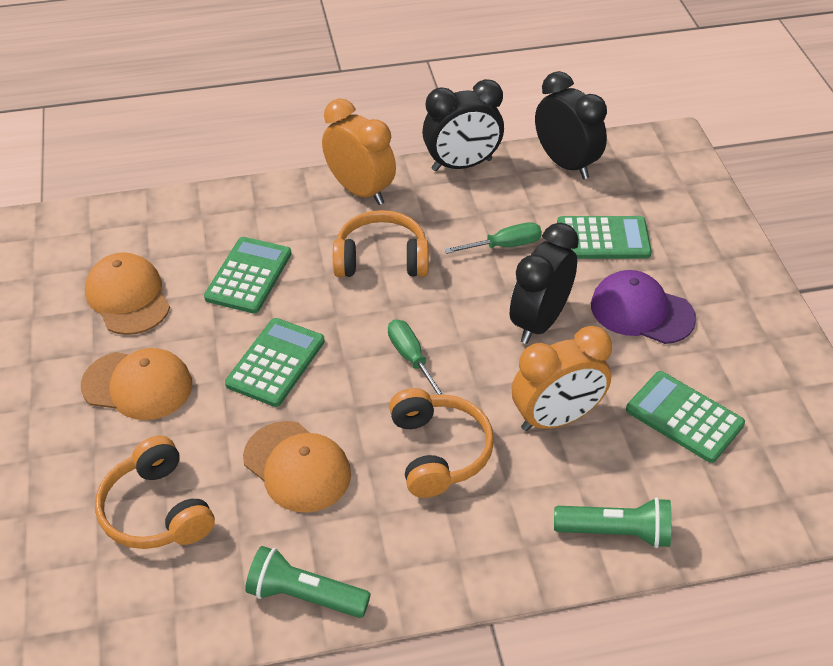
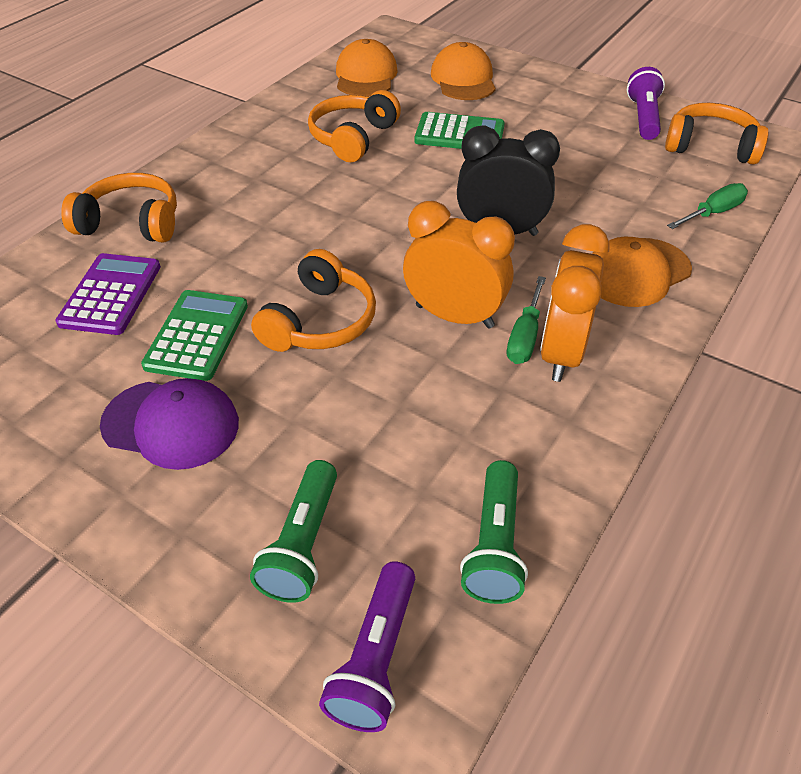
black clock: [422,79,504,171] [510,223,579,344] [535,71,607,179] = 3 -> [457,125,560,236] = 1
green calculator: [204,237,291,314] [225,318,325,407] [557,216,652,259] [626,371,745,463] = 4 -> [141,290,248,381] [414,112,505,149] = 2
orange headphones: [95,436,215,549] [333,210,429,277] [389,388,494,498] = 3 -> [61,173,177,242] [251,249,376,352] [308,90,401,162] [665,103,768,165] = 4
purple calculator: none = 0 -> [55,253,161,335] = 1
purple flashlight: none = 0 -> [319,561,415,732] [627,67,665,140] = 2

